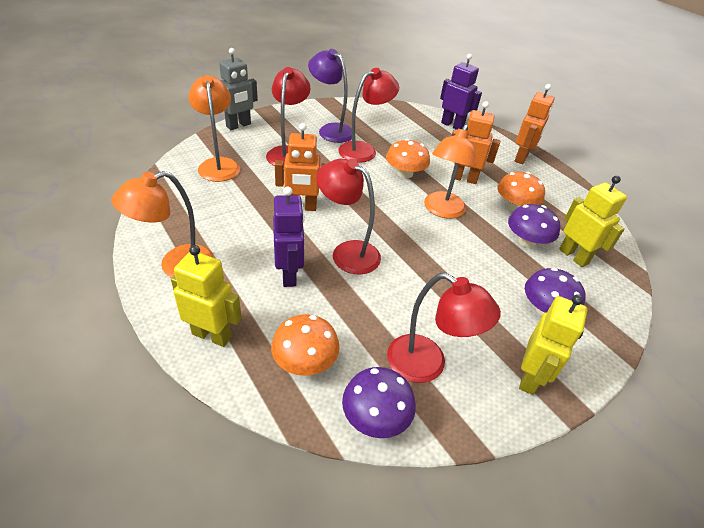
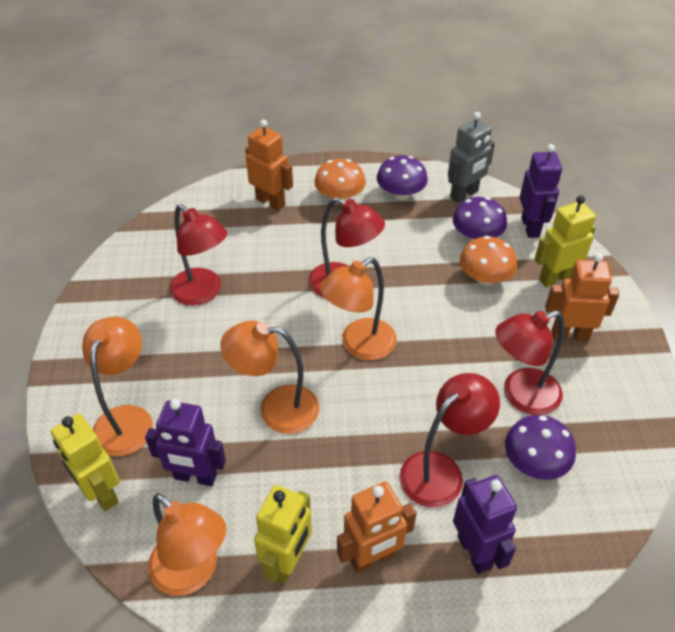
orange lamp: [111,171,214,278] [188,75,240,182] [424,124,476,219] = 3 -> [82,317,153,456] [148,493,226,596] [220,321,319,434] [320,257,397,360] = 4
orange mushroom: [271,314,340,376] [386,139,430,178] [497,172,545,211] = 3 -> [314,159,366,204] [460,236,517,286] = 2
purple lamp: [308,49,352,143] = 1 -> none = 0
purple robot: [273,187,305,287] [440,54,482,130] = 2 -> [145,399,226,486] [453,475,517,574] [520,144,562,238] = 3

